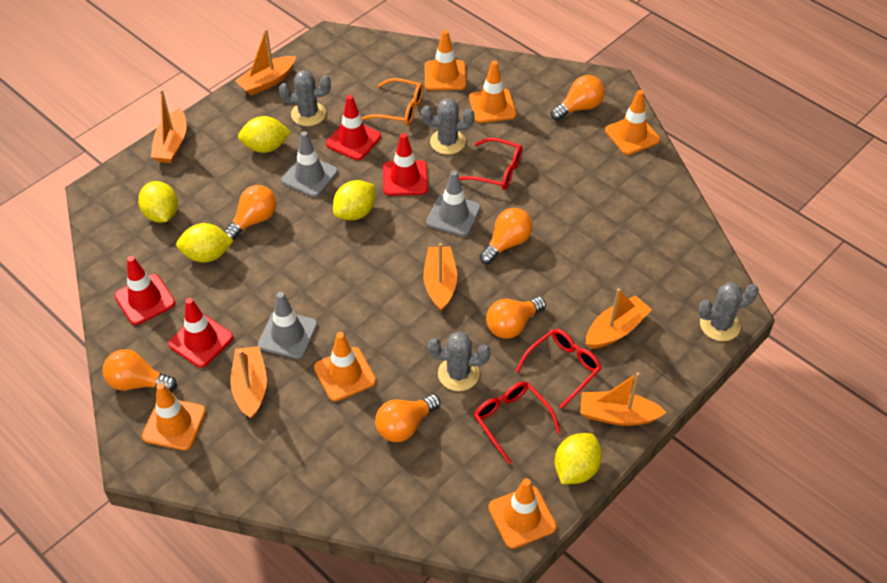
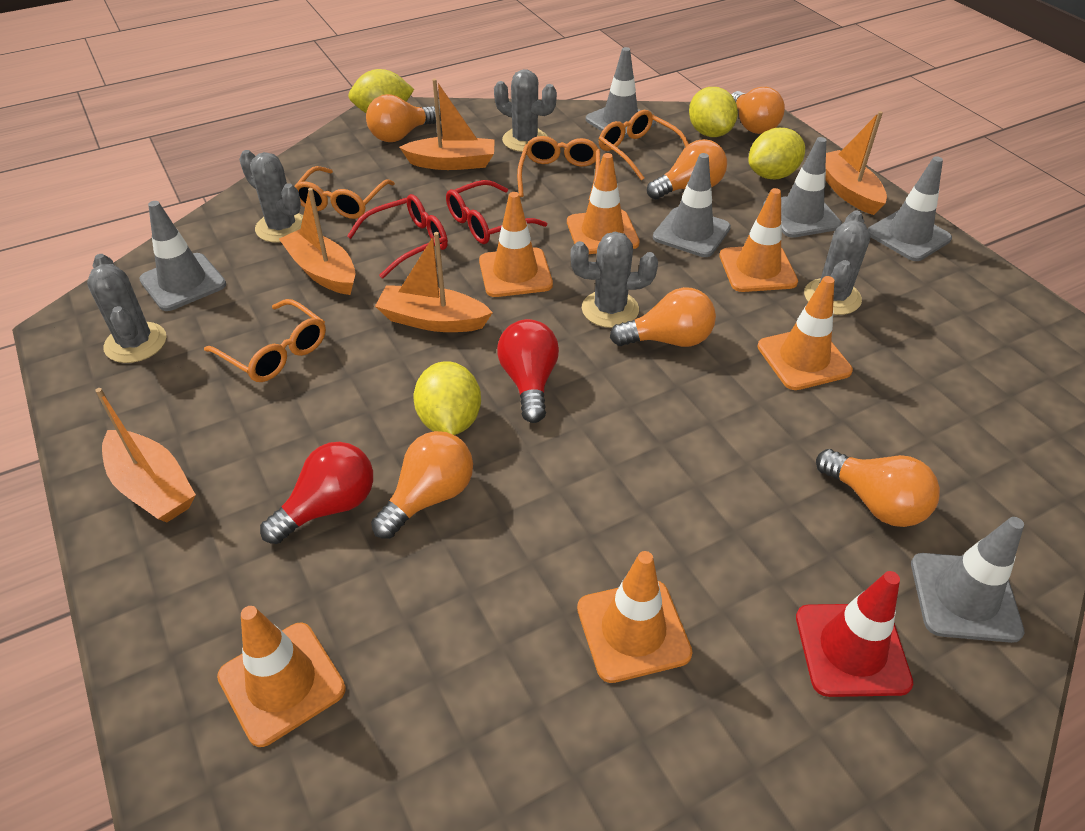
grey cactus: [279,70,331,126] [421,98,474,155] [428,331,490,391] [698,282,759,341] = 4 -> [87,254,166,363] [239,150,303,243] [494,69,557,152] [571,232,658,328] [804,210,870,315] = 5
grey traffic cone: [258,292,318,359] [281,131,338,197] [426,170,481,237] = 3 -> [139,201,226,311] [586,47,656,139] [653,153,731,257] [763,137,842,238] [868,156,952,261] [911,517,1024,643] = 6
orange boat: [151,89,186,163] [230,346,267,419] [235,29,296,96] [423,243,457,311] [580,372,667,426] [586,288,652,349] = 6 -> [95,388,196,522] [279,188,355,295] [375,232,493,332] [399,79,495,170] [825,111,887,215] = 5
orange glasses: [362,78,423,126] = 1 -> [204,299,326,382] [294,166,395,219] [517,136,600,201] [599,110,689,181] = 4
red glasses: [459,138,523,190] [474,381,561,464] [515,329,601,409] = 3 -> [347,194,448,279] [446,180,547,244] = 2
red light bulb: none = 0 -> [260,442,373,544] [497,319,559,423] = 2
red traffic cone: [115,256,175,325] [168,298,233,368] [326,95,381,160] [383,133,428,196] = 4 -> [796,571,913,697] = 1
yellow lemon: [138,181,178,223] [176,223,234,263] [238,116,291,153] [333,180,375,220] [555,433,602,484] = 5 -> [348,69,414,113] [413,361,481,435] [689,87,738,137] [749,128,805,179] = 4

